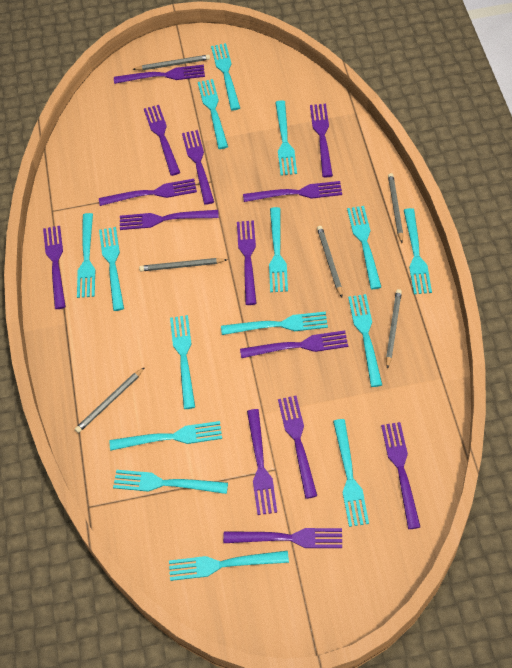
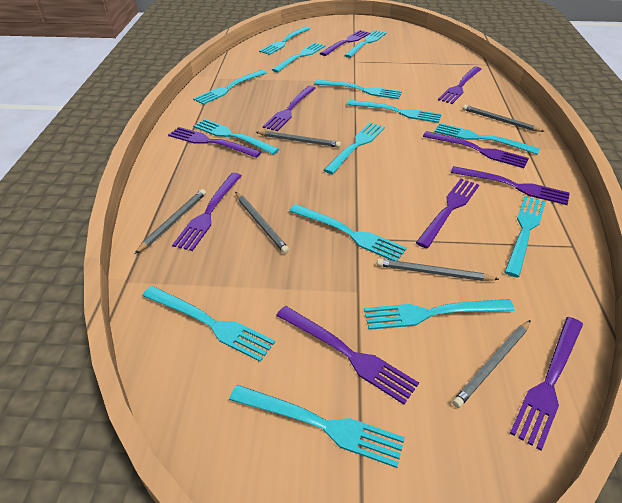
purple fork: [43,226,66,309] [99,179,197,206] [114,65,205,84] [120,210,219,230] [144,105,180,176] [182,130,214,205] [223,528,342,548] [237,220,257,305] [240,330,348,358] [243,181,342,202] [247,409,277,515] [278,396,317,499] [310,104,333,177] [381,422,420,529] = 14 -> [168,127,261,158] [172,173,242,251] [263,86,316,131] [276,306,419,404] [320,30,370,56] [416,179,479,248] [423,131,529,168] [438,67,482,104] [451,166,570,205] [510,317,583,450] = 10
turquoise fork: [77,213,95,298] [99,227,124,311] [109,421,222,451] [113,470,228,494] [169,551,289,581] [170,315,195,409] [198,79,228,149] [211,43,240,110] [221,312,328,335] [269,207,288,292] [275,100,297,176] [333,419,369,527] [347,206,381,289] [348,294,382,387] [404,208,432,294] = 15 -> [142,286,275,362] [193,70,267,105] [193,119,279,155] [229,385,405,468] [259,27,310,55] [272,43,325,72] [289,204,407,261] [314,80,402,99] [324,122,385,174] [344,30,386,58] [347,100,441,123] [364,299,515,330] [435,123,540,155] [505,196,545,278] = 14

